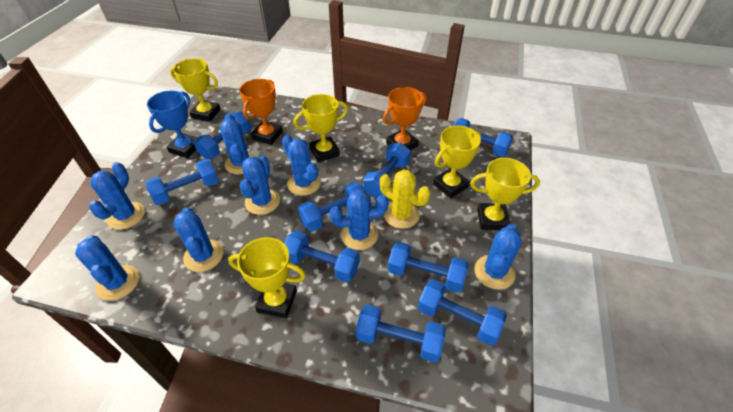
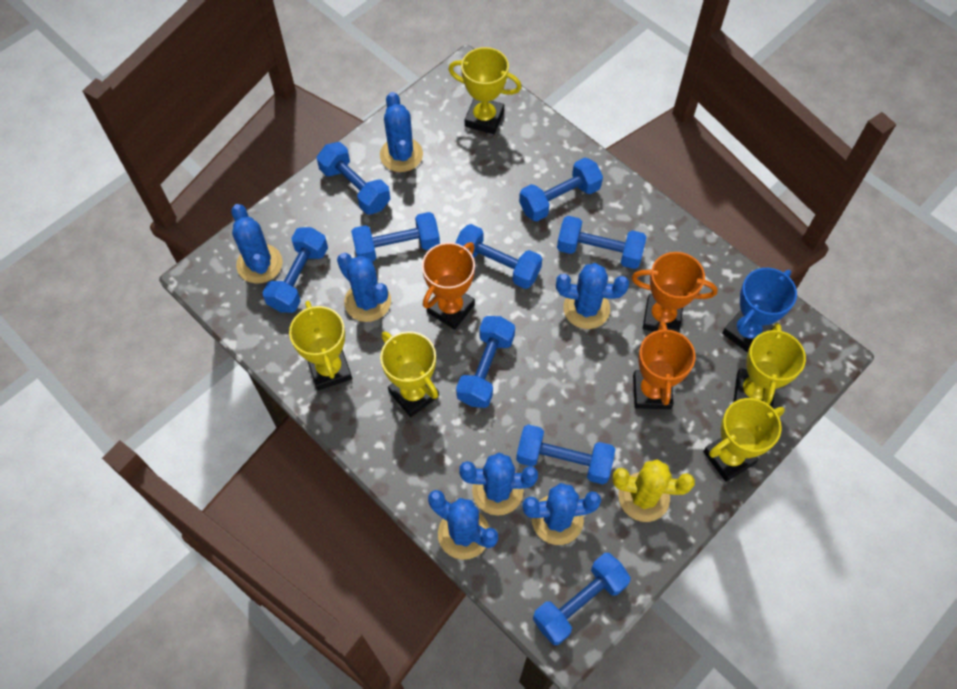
blue cactus: [75,235,139,301] [89,162,145,230] [173,208,224,272] [220,114,256,174] [240,155,280,215] [282,135,321,196] [330,190,388,250] [474,224,522,290] = 8 -> [231,204,283,283] [337,253,391,322] [380,92,423,172] [428,490,498,560] [459,452,538,516] [522,483,601,545] [556,263,629,329] = 7
orange trophy: [239,79,283,145] [383,87,427,150] = 2 -> [422,242,475,330] [632,252,718,332] [633,321,696,409] = 3

